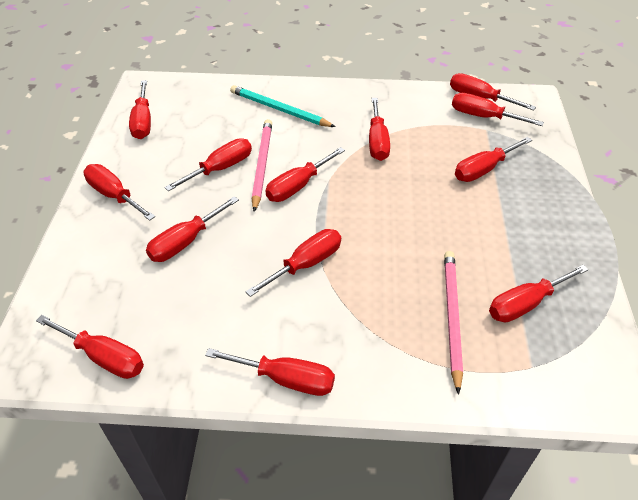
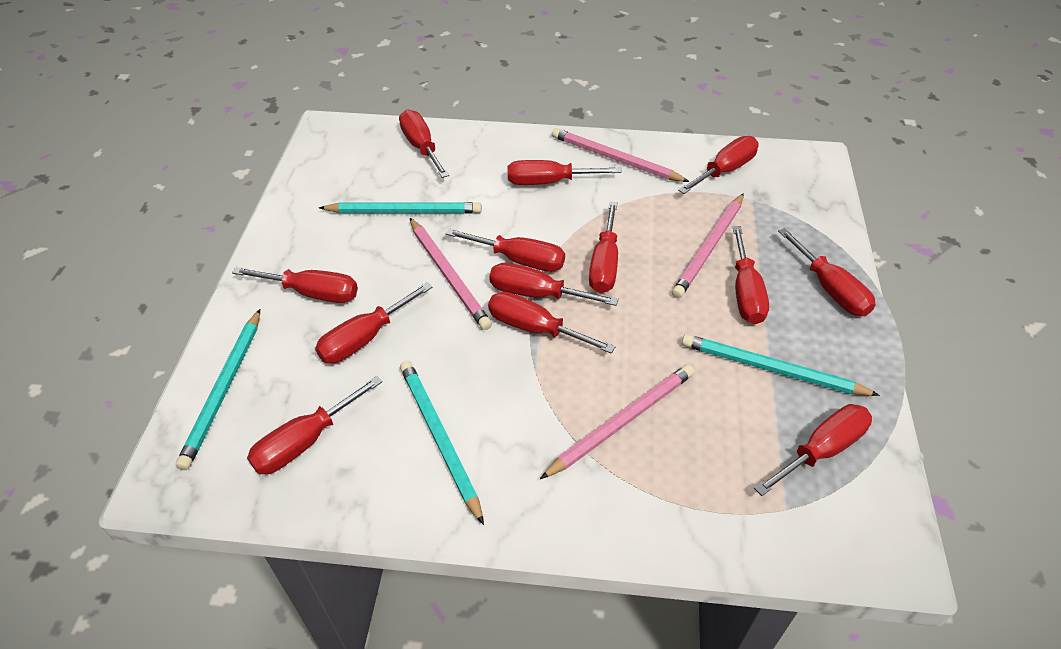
pink pencil: [252,119,272,212] [444,251,463,395] = 2 -> [410,218,492,330] [540,364,694,479] [552,128,689,182] [672,193,744,298] = 4
turquoise pencil: [230,85,335,127] = 1 -> [176,309,260,470] [319,202,482,213] [400,360,484,525] [682,334,880,396] = 4

